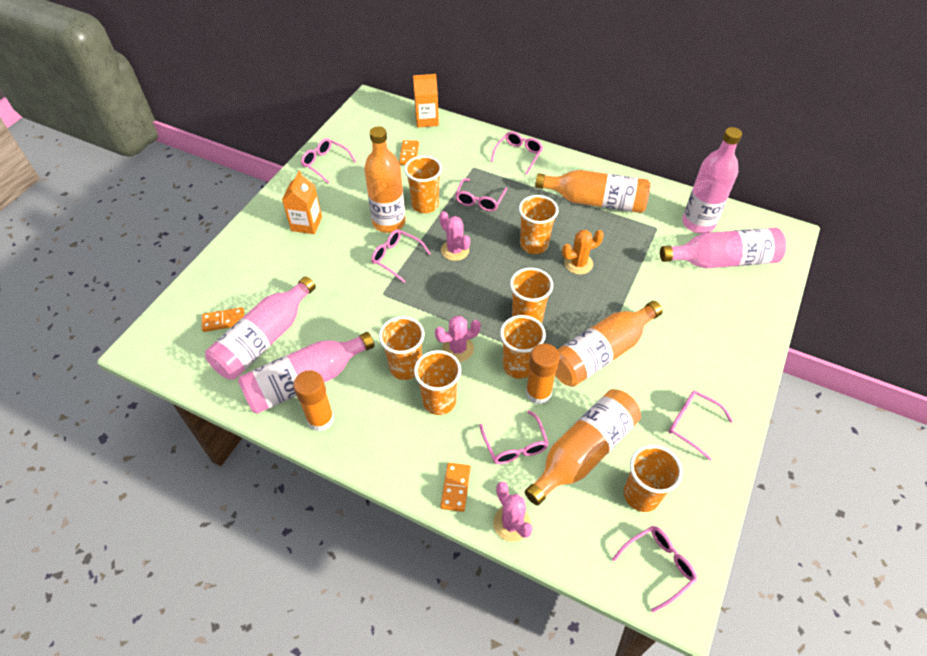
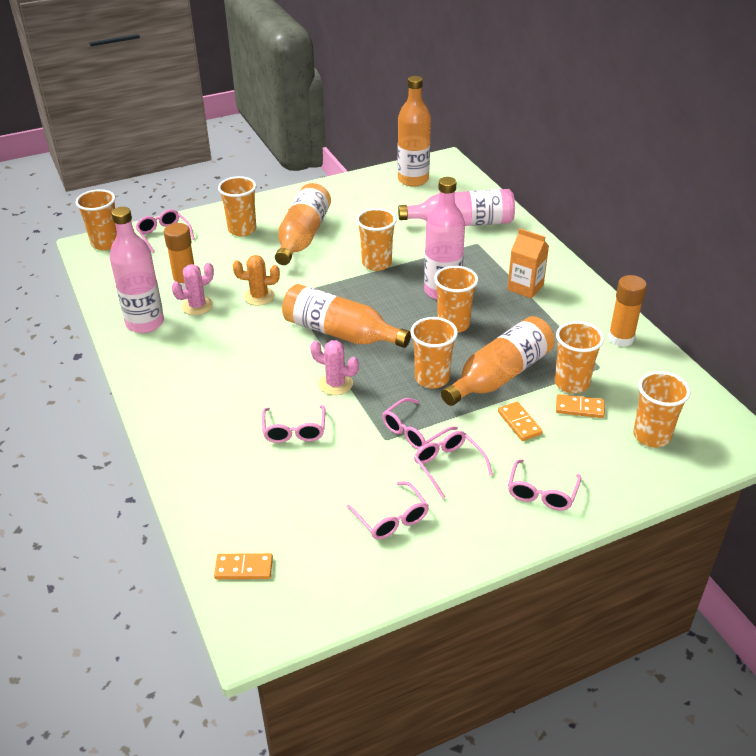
orange carton: [282,171,322,234] [413,74,439,127] = 2 -> [507,228,549,299] = 1
pink bottle: [205,276,316,379] [238,332,375,414] [660,228,787,268] [682,127,742,234] = 4 -> [110,207,164,333] [398,189,515,226] [424,177,465,300] = 3
pink cactus: [435,316,481,362] [439,211,470,261] [493,482,533,542] = 3 -> [172,262,214,315] [310,340,359,395] = 2
pink glasses: [301,138,356,183] [371,229,431,282] [455,178,507,211] [479,410,549,464] [491,131,543,175] [612,526,697,613] [668,391,733,461] = 7 -> [135,209,195,253] [262,405,325,443] [346,481,429,539] [382,398,458,450] [414,431,493,499] [508,459,581,510] = 6

